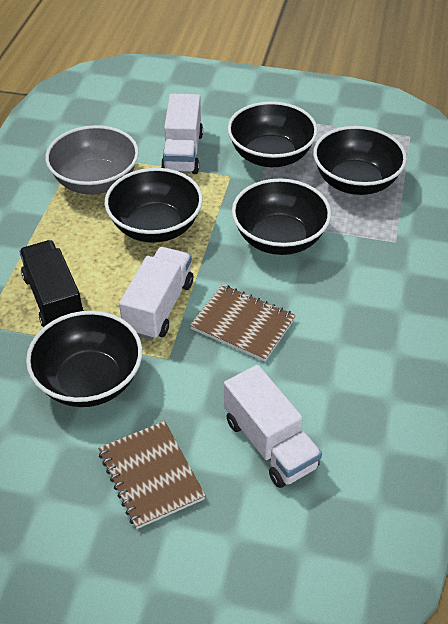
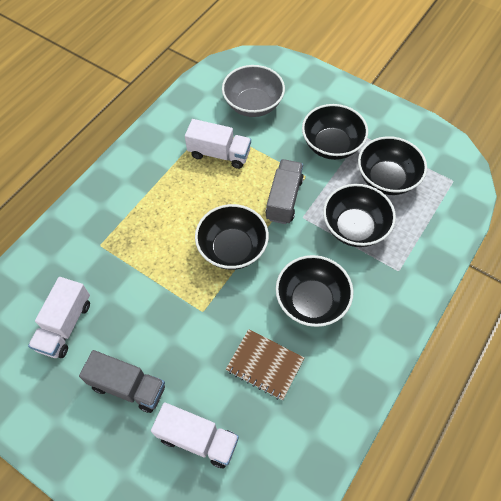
black truck: [19,240,84,327] = 1 -> none = 0
brown notebook: [98,421,206,529] [190,284,296,362] = 2 -> [226,329,304,401] = 1
grey truck: none = 0 -> [79,350,165,413] [265,159,304,224] = 2

